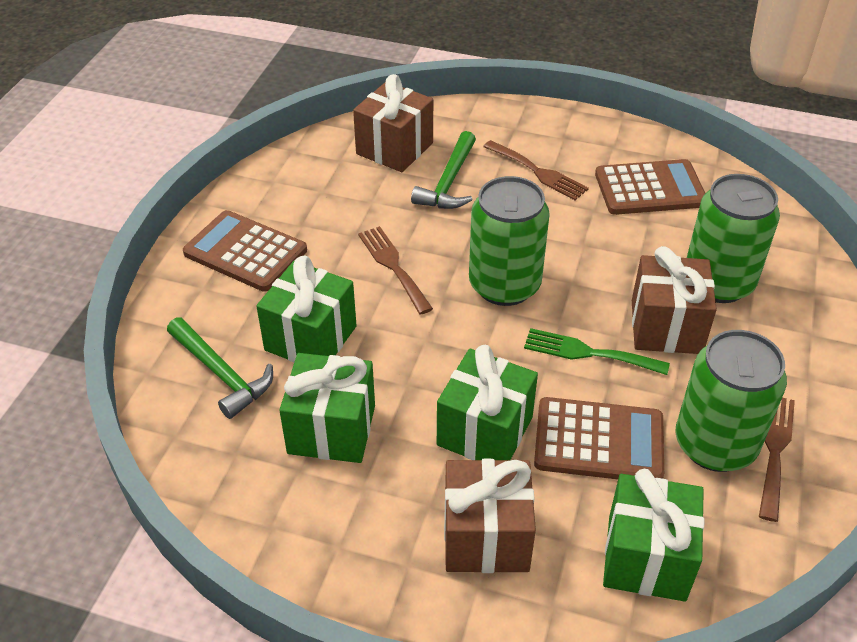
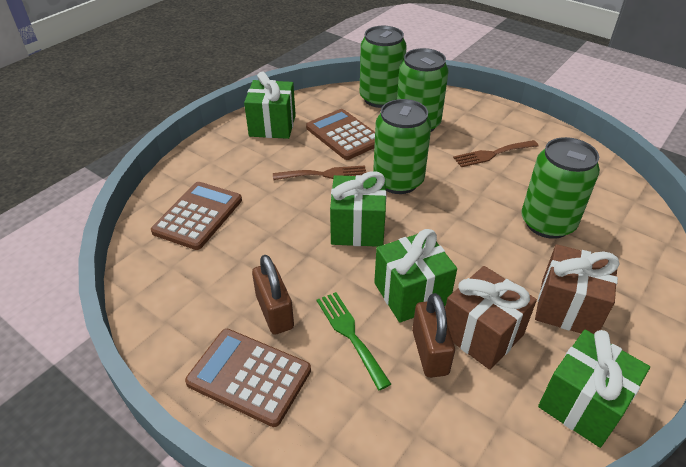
brown fork: [358,226,433,315] [483,140,589,200] [759,398,795,522] = 3 -> [273,165,366,180] [453,140,539,167] = 2
brown gift: [353,74,433,172] [444,459,536,573] [632,246,717,354] = 3 -> [445,266,537,370] [535,244,619,334] = 2
brown padlock: none = 0 -> [252,255,294,335] [412,293,455,378] = 2
green can: [469,176,550,306] [675,330,787,472] [687,174,780,303] = 3 -> [360,26,407,108] [373,99,431,194] [397,48,449,132] [522,137,600,239] = 4
green hammer: [167,317,273,419] [411,131,476,209] = 2 -> none = 0

